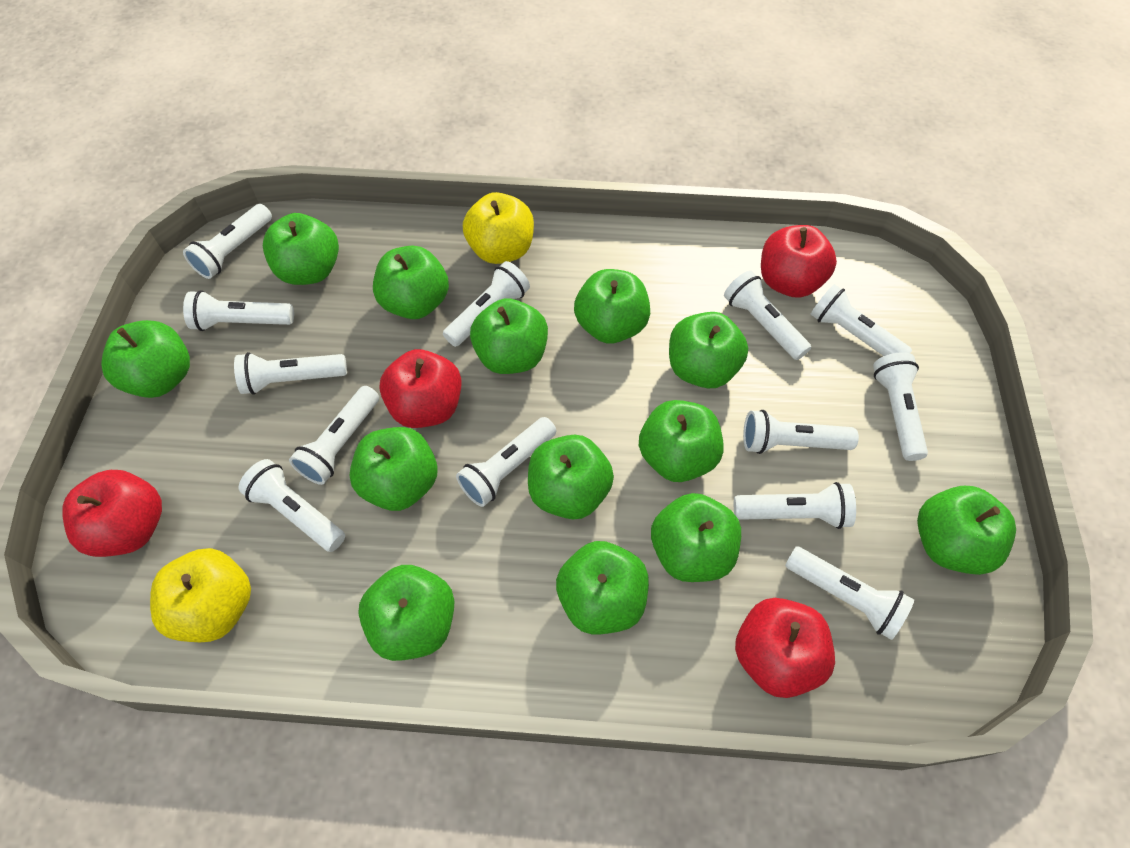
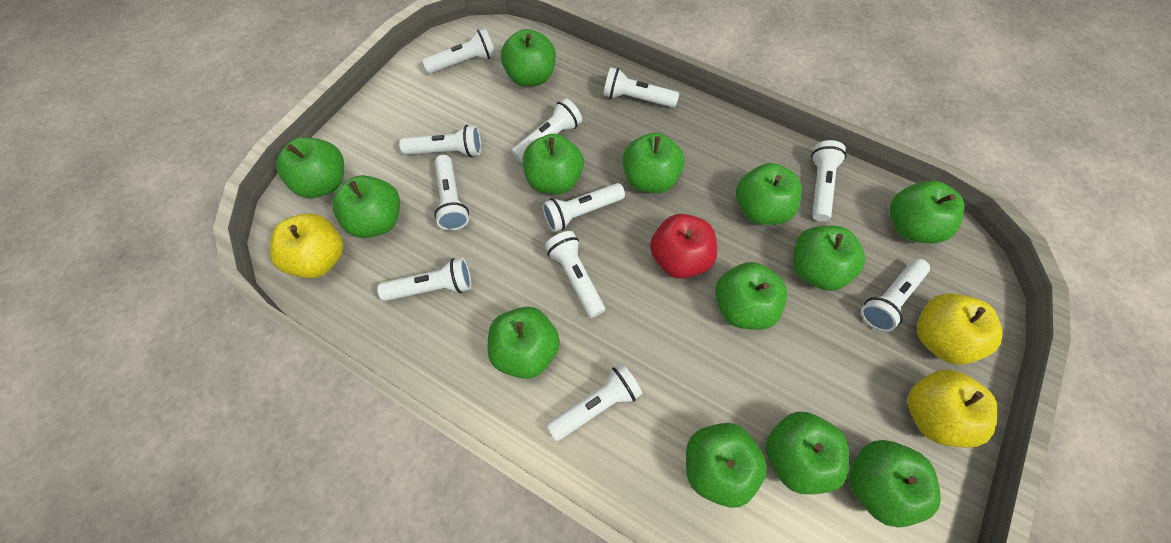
red apple: [62,470,162,557] [379,349,462,428] [735,598,835,698] [761,225,837,298] = 4 -> [650,214,717,279] = 1
white flashlight: [183,204,272,279] [183,290,294,331] [234,352,347,395] [239,459,345,552] [289,386,379,485] [443,261,530,347] [456,417,556,507] [724,270,811,360] [734,482,856,529] [743,410,859,454] [785,546,914,640] [810,284,912,356] [873,352,928,461] = 13 -> [377,258,471,301] [399,125,481,157] [422,28,496,74] [434,155,469,231] [511,98,582,162] [542,183,625,232] [545,231,605,318] [547,363,643,441] [603,67,679,108] [811,140,847,222] [861,259,930,332] = 11
yellow apple: [150,548,251,642] [463,192,534,264] = 2 -> [270,214,343,278] [908,369,998,448] [917,293,1003,365] = 3

